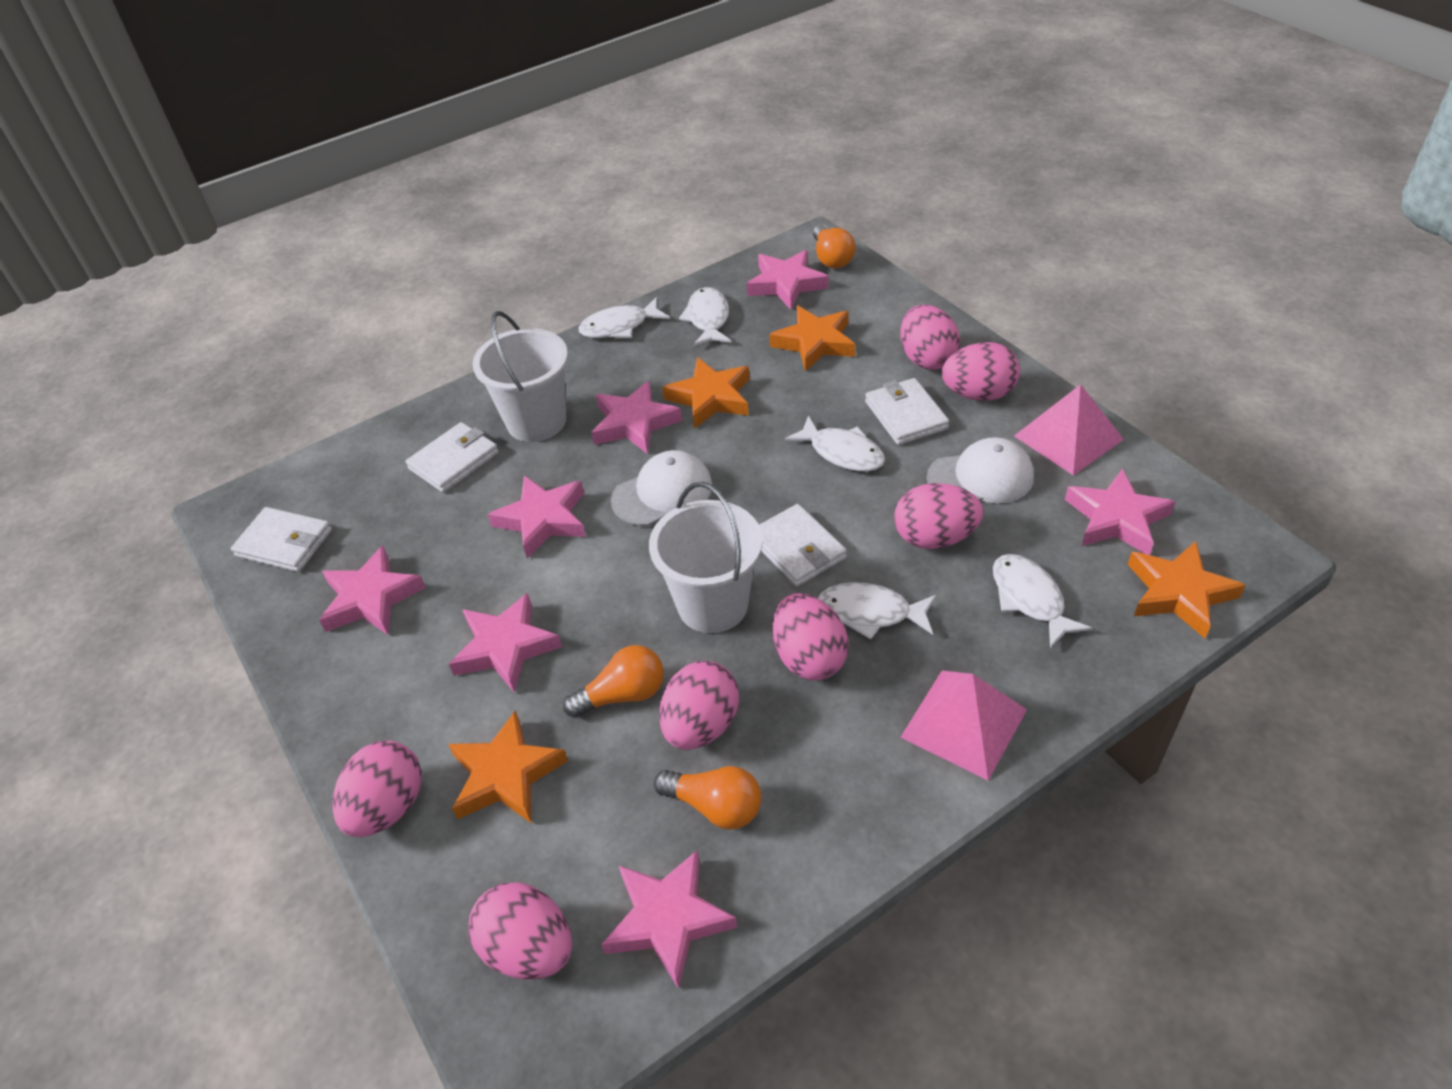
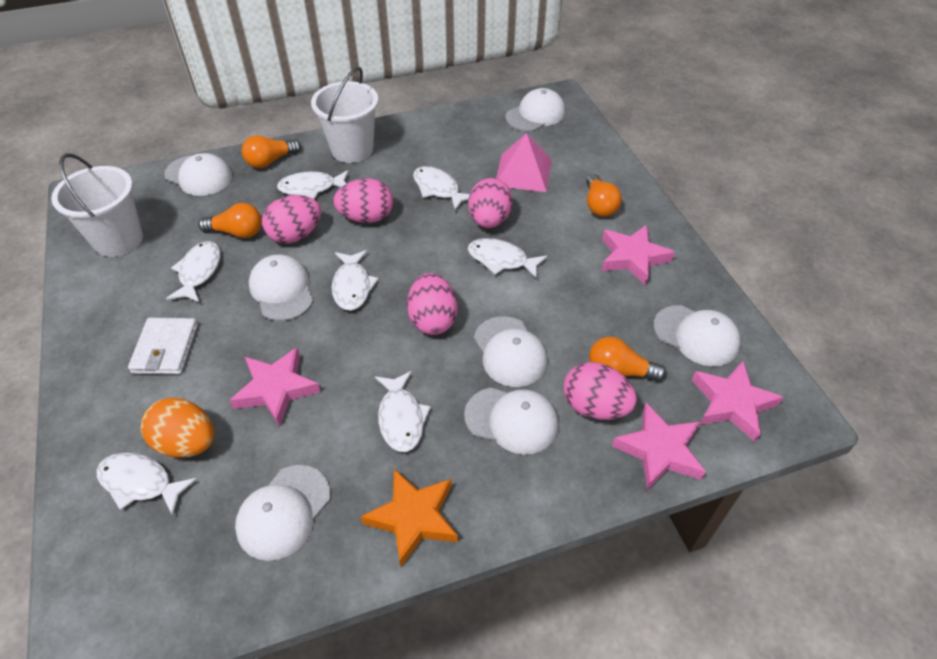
orange egg: none = 0 -> [141,398,214,458] = 1
orange light bulb: [563,645,664,718] [654,766,762,829] [813,225,855,268] = 3 -> [198,203,262,238] [242,135,301,168] [586,174,622,217] [589,337,666,382] = 4
orange star: [448,710,568,823] [662,357,750,429] [769,306,855,372] [1128,541,1246,638] = 4 -> [361,469,458,567] = 1
pink egg: [333,741,422,837] [468,882,572,980] [659,661,739,750] [773,593,849,681] [894,483,983,549] [900,304,960,370] [942,342,1020,401] = 7 -> [262,195,321,244] [333,179,393,223] [407,273,458,335] [468,178,513,228] [563,362,637,420] = 5
pink pyramid: [900,671,1027,780] [1014,384,1124,475] = 2 -> [496,133,552,192] = 1
pink star: [319,546,426,635] [449,593,562,693] [488,475,586,558] [591,381,682,454] [601,850,737,989] [746,250,829,310] [1065,468,1176,555] = 7 -> [230,347,320,426] [602,225,675,285] [612,403,706,490] [692,361,784,442] = 4
white cap: [611,450,712,526] [927,437,1034,503] = 2 -> [164,153,232,196] [235,465,331,561] [249,254,314,321] [464,388,558,455] [474,316,547,387] [505,88,566,132] [653,305,741,366] = 7
white fish: [579,297,670,338] [679,287,731,346] [785,415,885,472] [818,582,937,640] [993,554,1092,649] = 5 -> [96,453,197,516] [166,241,221,303] [277,170,349,199] [332,250,379,311] [375,371,431,452] [413,166,470,211] [468,238,548,279] = 7
white wallet: [231,507,332,572] [406,422,499,493] [759,504,847,586] [865,378,949,445] = 4 -> [128,318,198,374] = 1

